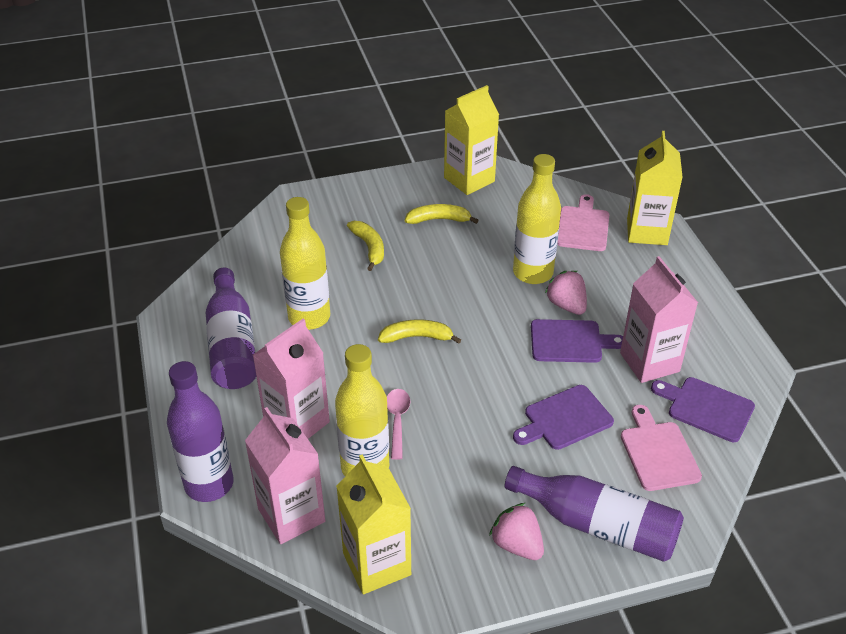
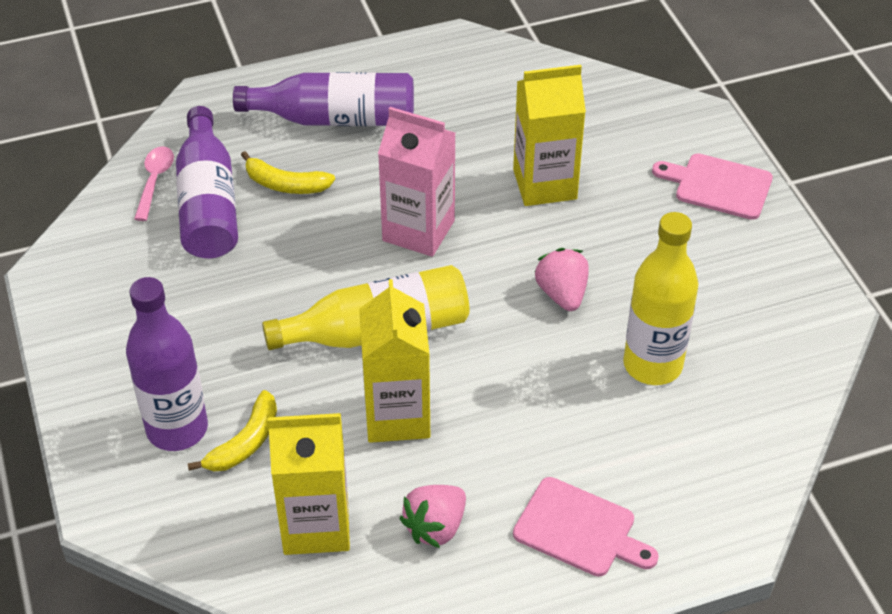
pink carton: [245,407,325,544] [253,319,330,439] [620,256,698,383] = 3 -> [378,107,455,257] = 1
purple cutting board: [513,385,614,450] [531,319,623,363] [651,377,755,442] = 3 -> none = 0
yellow banana: [347,221,384,271] [378,320,461,344] [405,204,479,224] = 3 -> [187,390,277,471] [241,151,335,194] = 2
yellow bottle: [280,197,330,330] [335,344,389,476] [513,154,561,284] = 3 -> [262,265,470,350] [623,212,698,385] = 2

